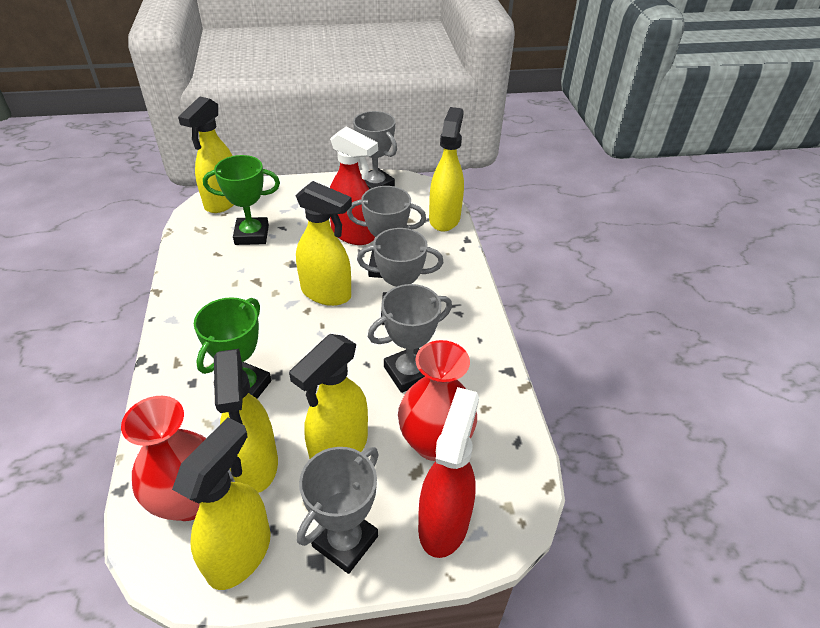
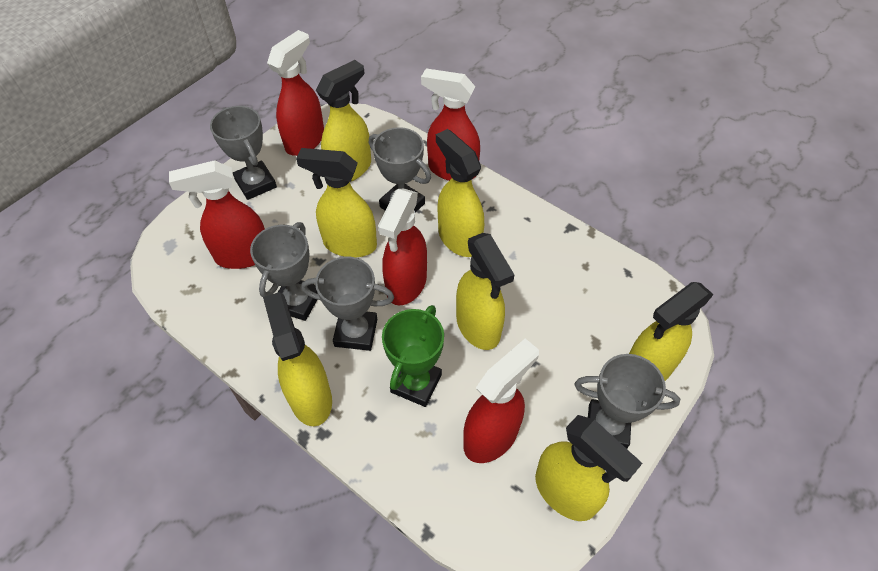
green trophy: [194,297,271,399] [203,155,280,245] = 2 -> [382,305,444,407] = 1
red spray bottle: [330,126,378,245] [418,387,479,558] = 2 -> [169,160,265,269] [267,30,324,156] [378,188,427,306] [421,69,480,181] [463,338,539,463] = 5
red vase: [121,396,206,521] [398,340,477,461] = 2 -> none = 0
yellow spray bottle: [172,417,271,590] [178,96,234,213] [214,349,278,493] [289,334,368,459] [295,181,352,306] [429,107,464,232] = 6 -> [263,292,332,426] [296,148,377,258] [316,60,371,181] [436,129,484,257] [456,233,514,350] [535,415,643,521] [629,282,714,381] = 7

